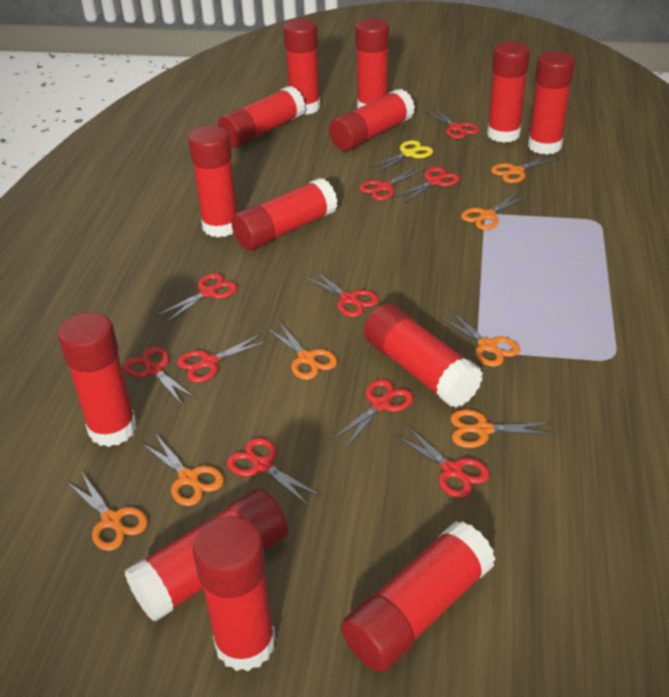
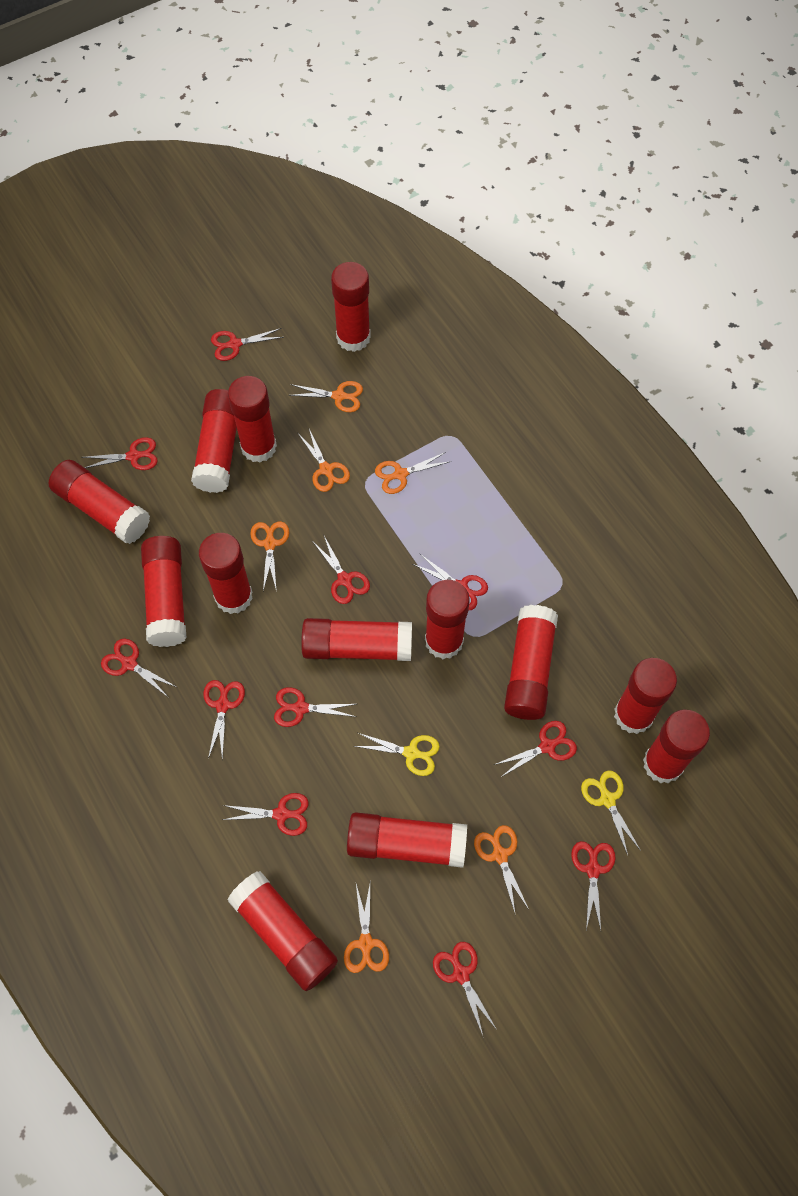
orange scissors: [66,471,148,551] [141,433,224,506] [266,322,337,380] [439,310,520,367] [450,409,556,448] [461,192,528,230] [491,154,559,183] = 7 -> [250,521,289,592] [288,381,363,412] [298,429,350,492] [344,884,389,973] [375,452,451,494] [474,825,529,912] = 6
red scissors: [123,347,197,406] [157,273,238,323] [177,334,269,383] [227,438,322,506] [304,270,379,317] [332,379,414,448] [359,167,425,200] [394,426,490,498] [395,167,460,203] [424,108,479,139] = 10 -> [81,437,158,470] [101,639,176,698] [203,680,245,760] [211,328,283,361] [223,793,309,836] [274,687,357,727] [313,536,370,604] [413,554,488,610] [433,942,497,1038] [494,721,577,777] [571,841,616,930] = 11
yellow scissors: [369,140,433,173] = 1 -> [354,733,440,776] [581,771,641,855] = 2

